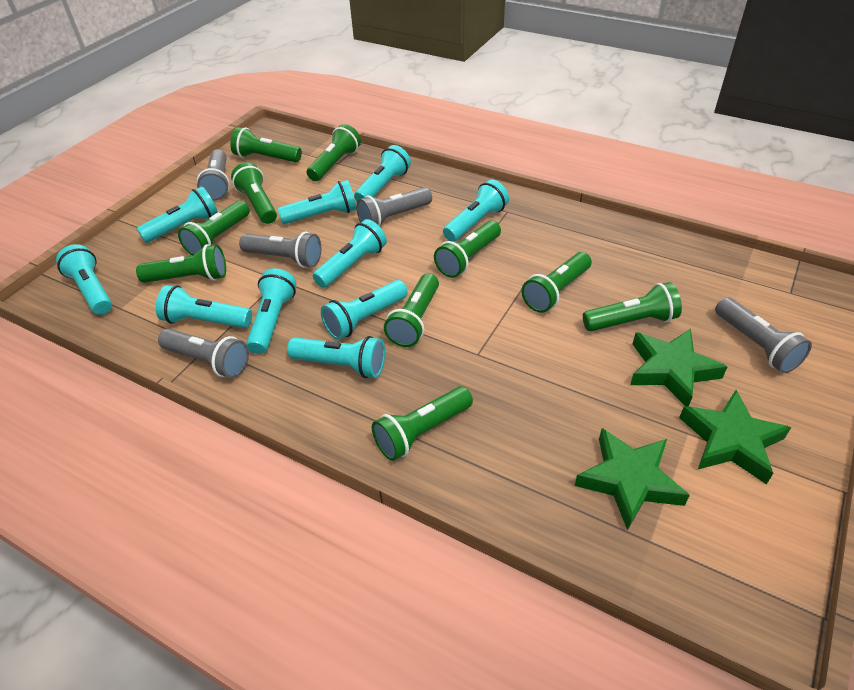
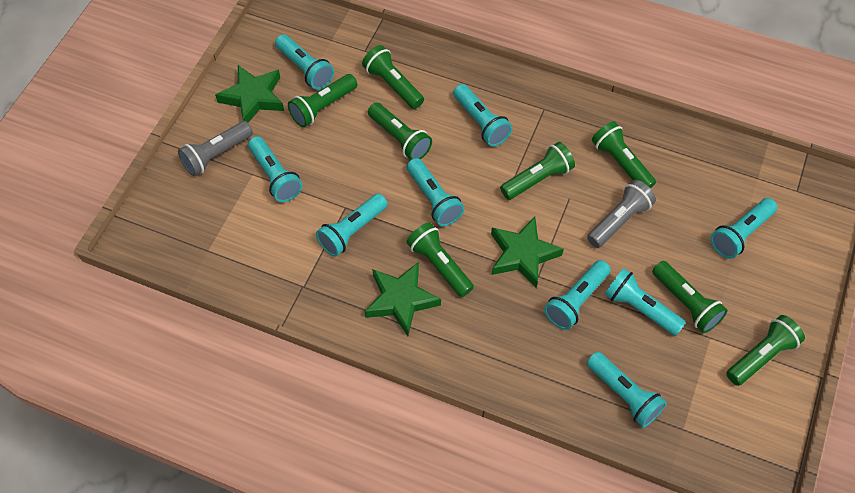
green flashlight: [136,244,226,283] [178,201,250,255] [230,127,302,162] [231,162,277,224] [307,124,361,181] [372,386,473,461] [384,273,439,347] [434,221,501,278] [522,252,592,313] [583,282,682,331] = 10 -> [288,74,358,127] [362,45,424,109] [368,103,432,160] [406,222,474,297] [500,142,575,200] [592,121,656,189] [652,261,728,333] [726,315,805,386] = 8
grey flashlight: [158,329,249,378] [197,149,230,200] [239,232,321,268] [356,187,432,226] [715,297,812,373] = 5 -> [178,121,253,176] [587,180,656,248] = 2
turquoise flashlight: [56,244,112,315] [137,186,218,243] [156,285,252,328] [246,268,296,354] [278,180,357,224] [287,336,385,378] [313,219,387,288] [321,280,408,340] [354,145,411,201] [443,179,509,242] = 10 -> [248,136,302,202] [275,34,334,90] [316,193,388,257] [407,158,464,226] [453,84,512,146] [544,260,611,330] [587,352,667,428] [605,268,686,336] [710,198,777,259] = 9

